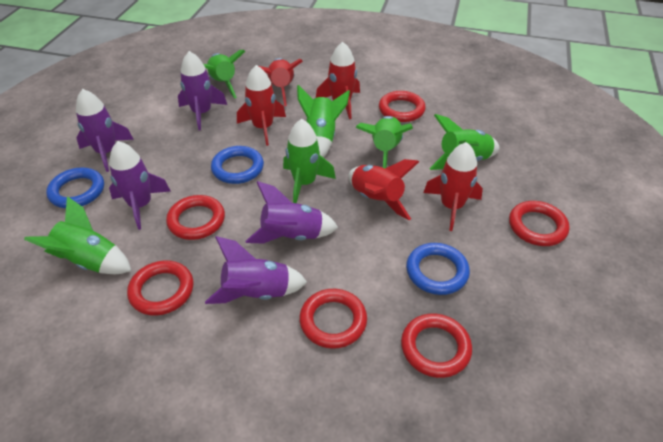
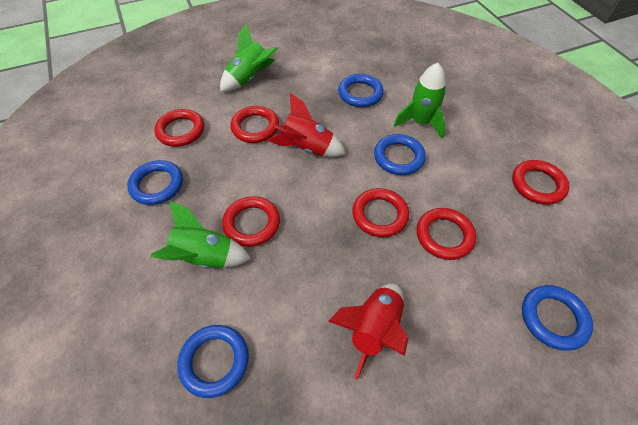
blue ring: [46,167,104,208] [211,146,264,184] [406,243,470,295] = 3 -> [127,160,183,205] [177,325,249,398] [338,74,384,107] [374,134,426,175] [522,285,593,351] = 5
green rocket: [24,196,132,274] [204,50,245,98] [283,119,336,203] [297,85,350,157] [356,116,413,168] [429,114,500,170] = 6 -> [151,201,251,269] [220,23,278,92] [394,63,446,138] = 3
purple rocket: [76,89,134,172] [109,141,171,230] [178,51,227,130] [205,236,307,304] [245,181,338,243] = 5 -> none = 0
red rocket: [237,65,286,146] [259,58,303,106] [316,42,360,119] [348,159,419,220] [423,142,483,231] = 5 -> [268,93,346,157] [328,284,408,380] = 2

